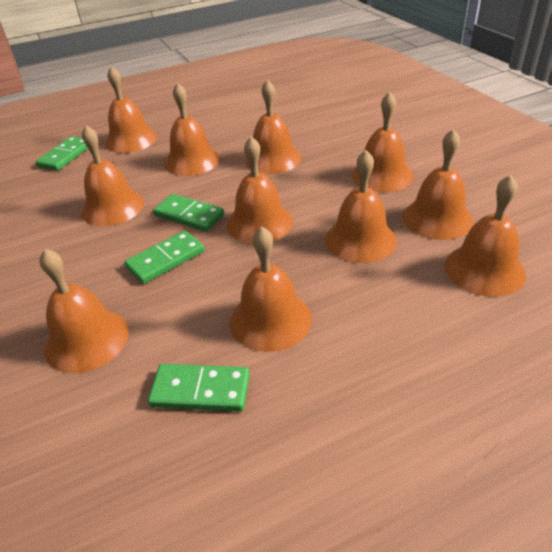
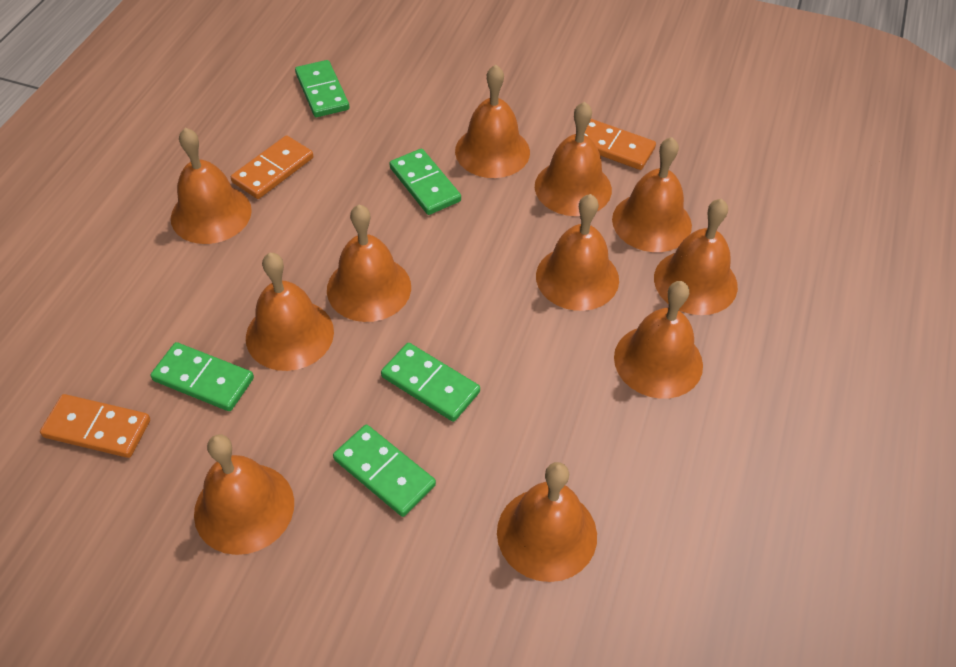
green domino: [35,136,88,171] [124,231,205,284] [148,364,250,412] [153,194,224,232] = 4 -> [150,342,254,411] [295,60,349,117] [333,425,436,517] [381,343,480,422] [389,149,461,215] = 5
orange domino: none = 0 -> [40,394,150,458] [231,136,313,199] [584,119,656,170] = 3

